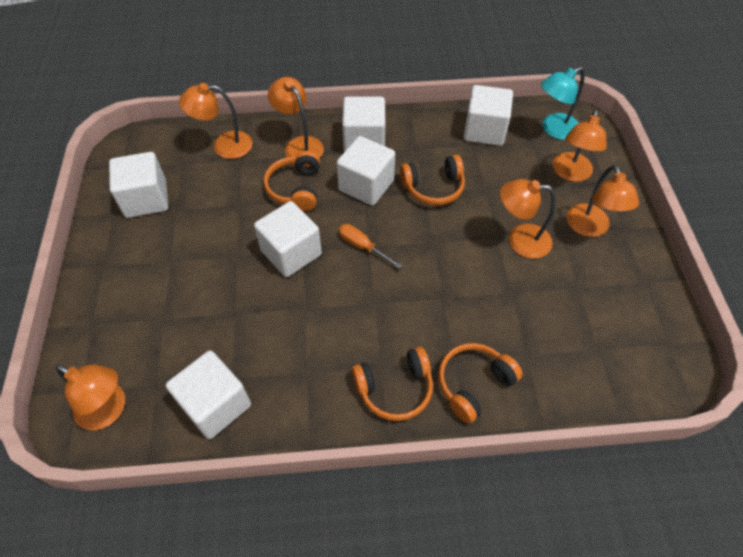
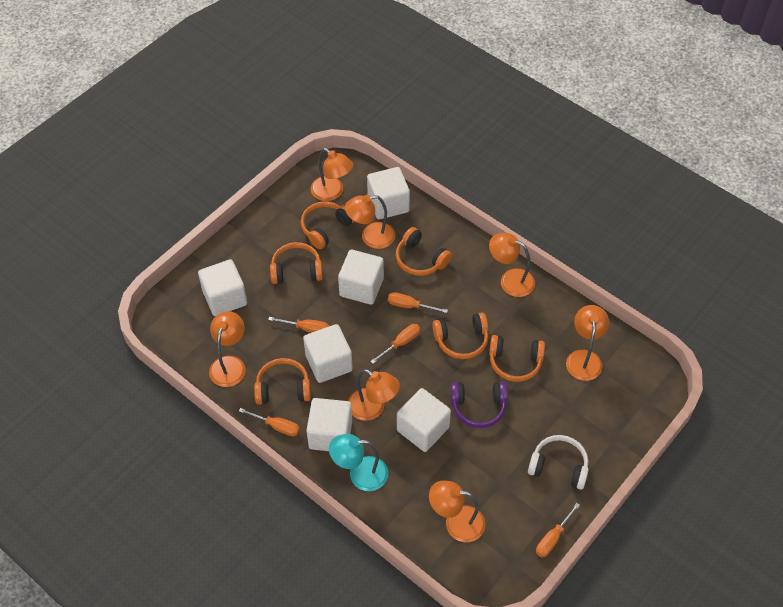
orange headphones: [264,151,320,211] [352,347,433,421] [400,155,465,206] [438,343,523,424] = 4 -> [254,358,311,405] [270,242,323,284] [301,201,354,249] [396,227,452,276] [432,312,488,359] [489,335,545,382] = 6
orange lamp: [55,364,125,430] [179,83,253,159] [268,77,324,158] [500,179,556,259] [553,109,607,182] [567,165,639,237] = 6 -> [209,311,246,387] [311,148,353,201] [345,195,395,249] [348,369,400,421] [429,481,485,542] [489,233,535,297] [566,305,609,381] = 7
orange screwdriver: [339,224,403,269] = 1 -> [239,408,300,436] [268,317,329,333] [370,324,420,364] [388,292,448,313] [536,503,580,557] = 5
purple headphones: none = 0 -> [451,382,507,428] = 1
white headphones: none = 0 -> [528,435,589,490] = 1

